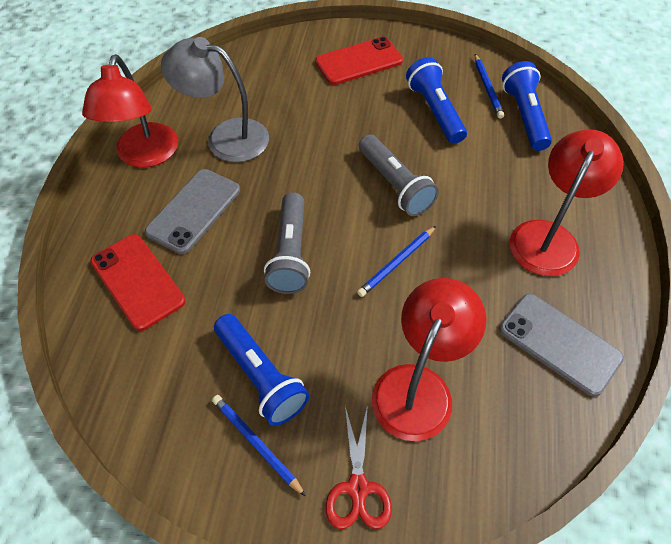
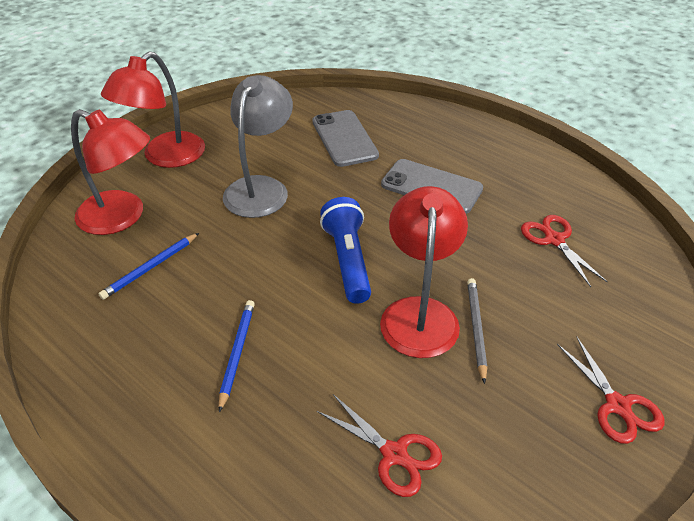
blue flashlight: [214,314,309,426] [406,57,467,144] [502,61,552,151] = 3 -> [320,197,371,304] = 1
blue pencil: [212,395,306,496] [357,226,436,297] [475,54,504,119] = 3 -> [98,233,199,300] [219,300,255,412] = 2
grey flashlight: [264,192,310,294] [359,134,439,216] = 2 -> none = 0
grey pencil: none = 0 -> [467,278,487,384] = 1
red phone: [90,234,185,331] [315,37,403,85] = 2 -> none = 0
red scissors: [325,405,392,529] = 1 -> [317,394,442,497] [521,215,608,287] [557,336,665,444] = 3

